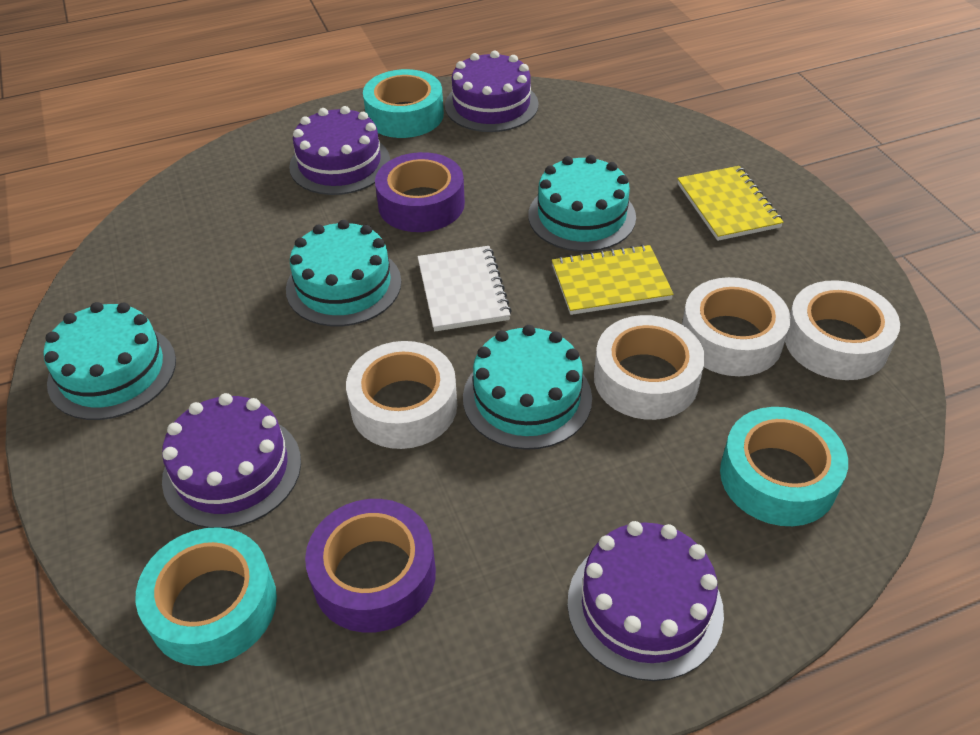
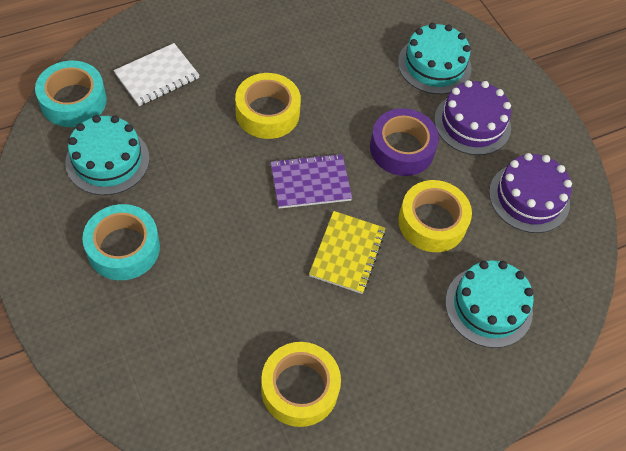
purple cake: [162,393,301,528] [289,106,390,195] [445,51,539,132] [567,521,724,681] = 4 -> [435,80,511,155] [489,153,572,233] = 2
purple notebook: none = 0 -> [271,153,352,209] = 1
purple tape: [305,499,436,633] [375,152,465,232] = 2 -> [370,108,439,176] = 1
turquoise cake: [43,302,176,420] [286,220,401,326] [463,325,592,450] [528,155,636,252] = 4 -> [65,115,149,195] [398,23,472,94] [445,260,534,348] = 3
turquoise tape: [136,527,277,666] [363,69,444,138] [720,407,848,526] = 3 -> [35,61,107,127] [82,204,160,280] = 2
white tape: [346,341,457,449] [594,315,705,420] [682,277,791,376] [785,280,900,380] = 4 -> none = 0
yellow notebook: [552,244,674,315] [677,166,784,241] = 2 -> [309,211,386,294] = 1
yellow tape: none = 0 -> [235,73,301,139] [261,342,341,427] [398,180,472,252] = 3

